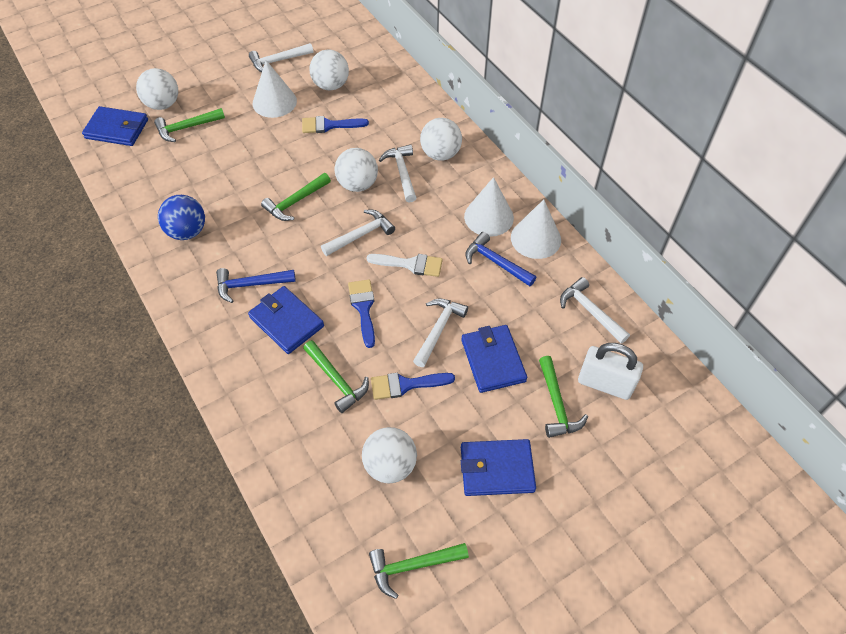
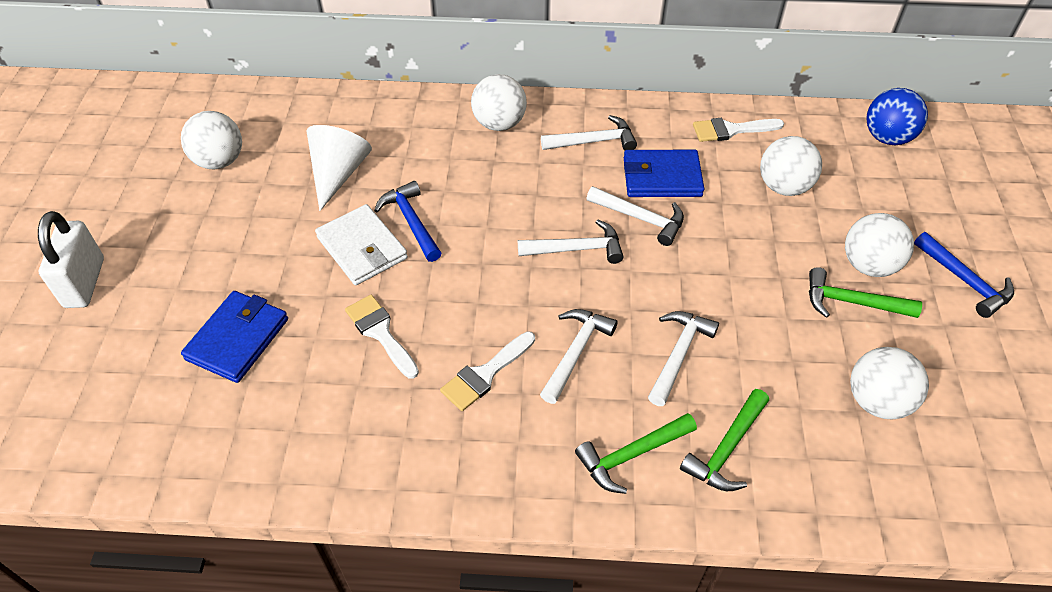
blue brush: [302,116,369,133] [348,279,375,348] [371,373,455,400] = 3 -> none = 0
blue wallet: [82,106,148,146] [248,286,324,354] [461,325,527,393] [461,439,536,496] = 4 -> [181,291,288,383] [624,150,704,197] = 2
green hammer: [154,108,225,142] [261,173,331,221] [303,340,369,413] [369,543,469,599] [539,356,588,438] = 5 -> [575,413,697,494] [680,389,769,491] [809,267,922,318] = 3
white brush: [367,254,443,277] = 1 -> [345,295,419,379] [440,331,535,411] [693,118,784,142] = 3
white cone: [253,60,297,118] [464,177,514,237] [511,199,561,259] = 3 -> [306,125,372,211] = 1
white wallet: none = 0 -> [315,204,408,285] = 1

